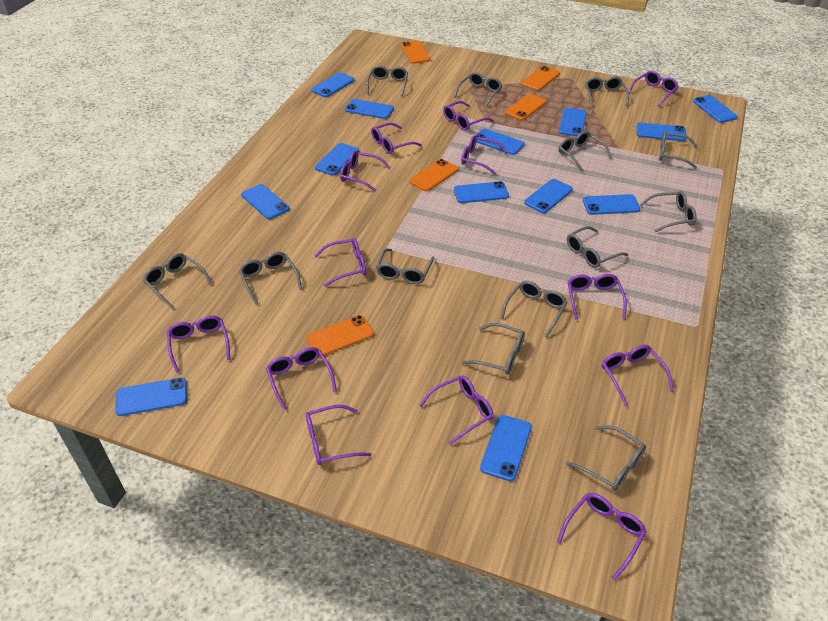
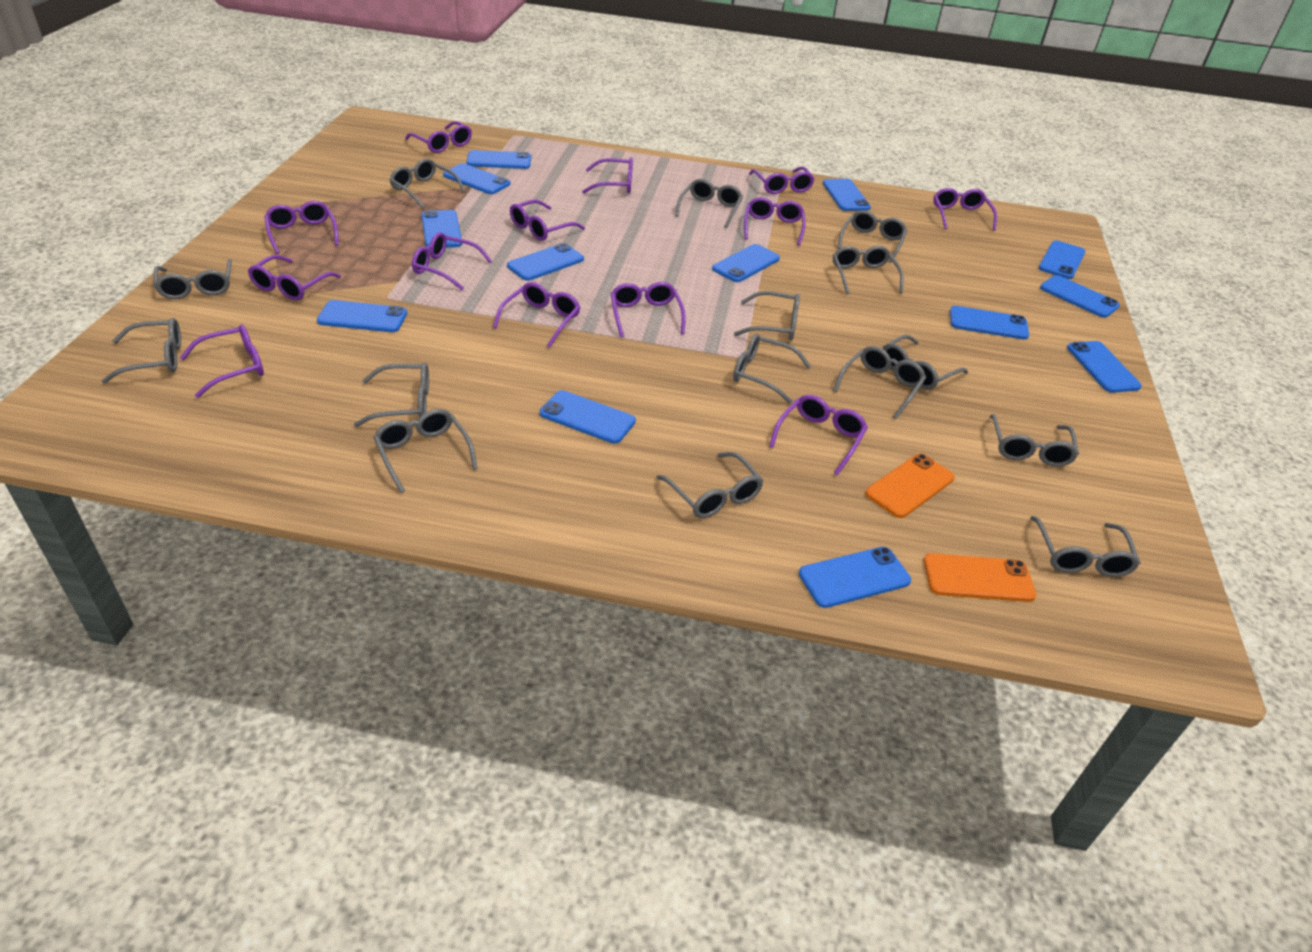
grey glasses: [143,253,212,309] [239,252,302,305] [366,65,408,96] [376,249,434,284] [454,72,502,107] [461,323,525,375] [500,281,568,338] [558,131,612,172] [566,426,646,491] [567,226,628,268] [585,76,629,107] [640,191,697,232] [659,131,698,169] = 13 -> [101,318,181,384] [153,259,232,299] [354,362,429,427] [373,409,478,493] [390,158,466,209] [656,452,764,518] [675,179,743,228] [733,333,811,404] [734,291,800,341] [833,246,904,294] [833,346,927,419] [837,210,907,263] [883,335,968,390] [990,414,1079,467] [1030,516,1140,577] = 15
orange phone: [306,315,374,357] [401,41,431,64] [409,159,459,192] [505,94,547,120] [521,66,560,91] = 5 -> [865,454,955,518] [923,553,1036,602] = 2

